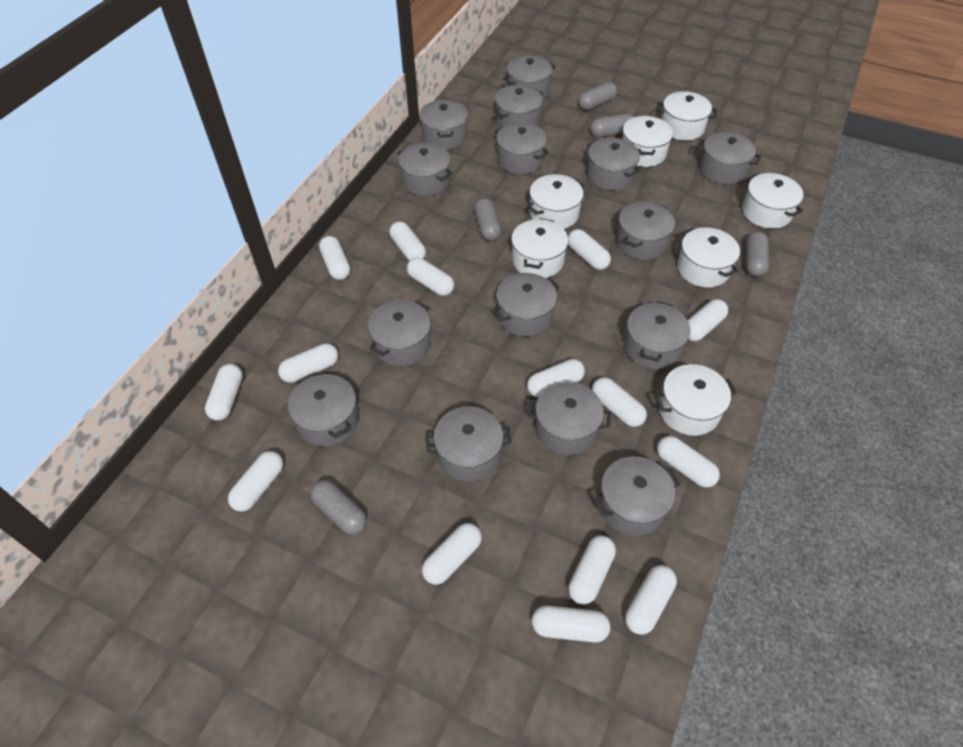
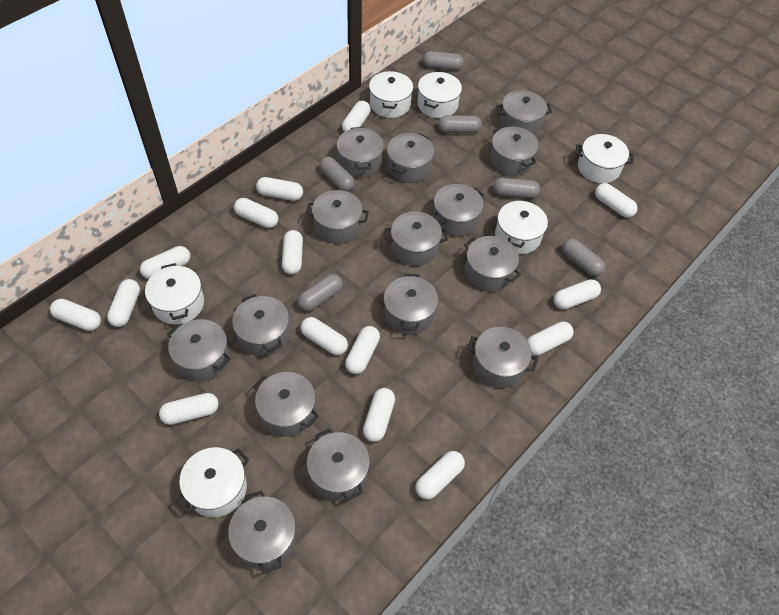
grey capsule: [310,480,367,535] [474,198,501,241] [578,82,617,110] [590,114,634,137] [746,232,769,277] = 5 -> [297,274,343,312] [319,157,355,192] [423,51,464,70] [438,115,482,133] [493,178,540,198] [562,238,605,277] = 6
white pot: [511,218,568,278] [527,174,585,229] [622,116,673,167] [654,364,737,436] [657,91,717,141] [677,227,740,287] [742,173,803,229] = 7 -> [145,263,204,325] [176,447,249,517] [369,71,413,118] [418,72,462,118] [495,199,548,254] [576,134,633,183] = 6

